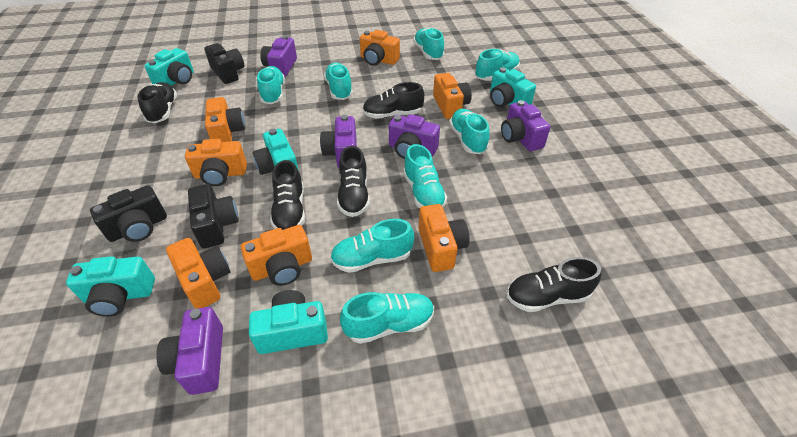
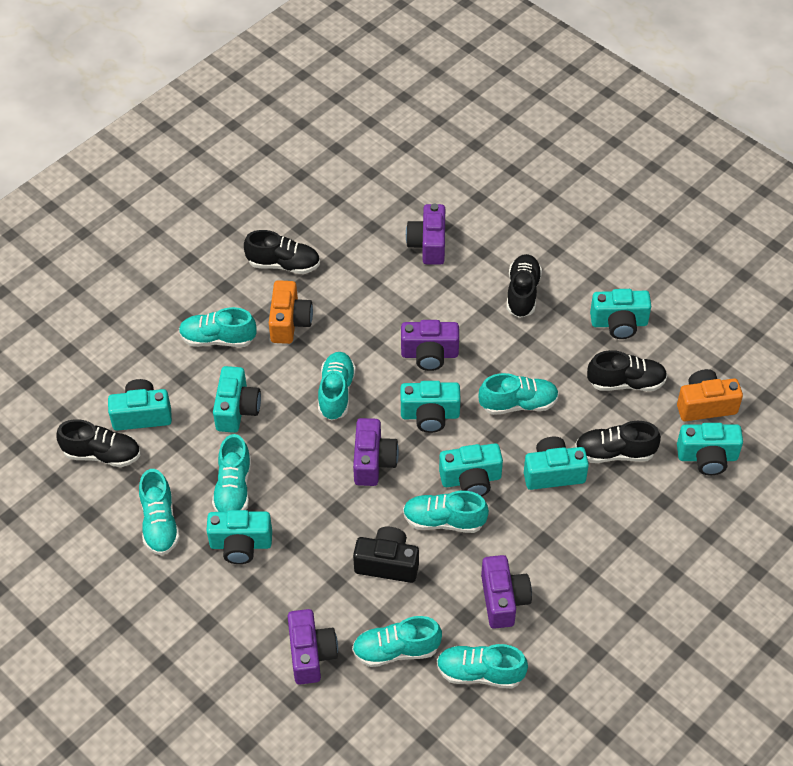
black camera: [90,185,167,242] [188,184,239,248] [204,43,244,84] = 3 -> [353,526,419,583] = 1
orange camera: [166,238,230,309] [185,139,247,186] [205,97,245,142] [241,225,312,286] [360,30,400,66] [419,204,470,272] [433,73,472,119] = 7 -> [269,280,313,344] [677,369,743,421] = 2
turquoise camera: [66,256,155,317] [145,48,194,86] [249,290,328,354] [253,129,299,175] [490,67,536,107] = 5 -> [108,379,172,431] [206,510,272,564] [213,366,261,433] [400,381,461,433] [439,443,503,496] [524,437,589,490] [590,289,651,339] [677,423,743,475] = 8

